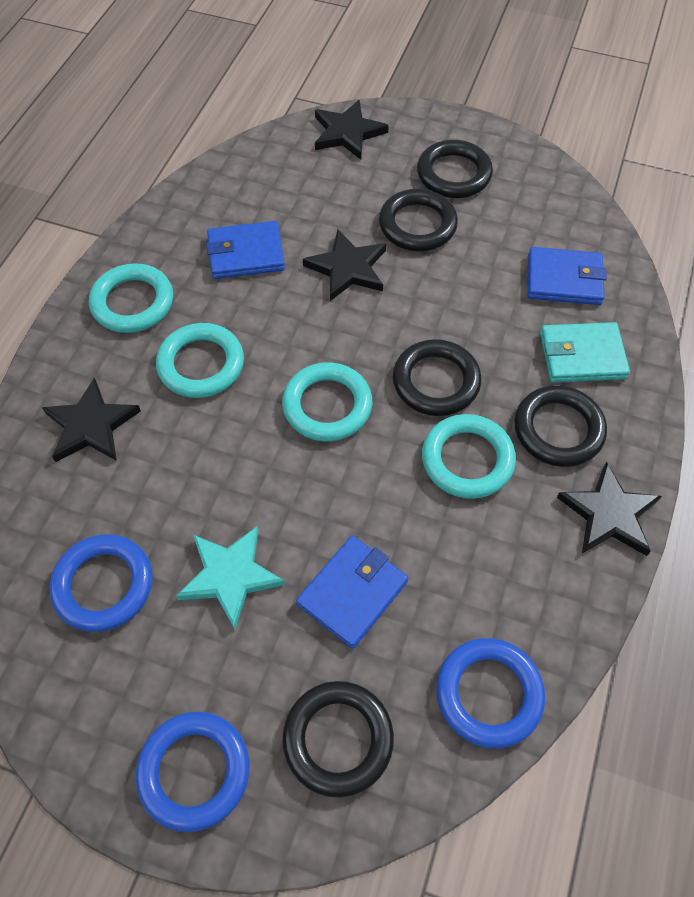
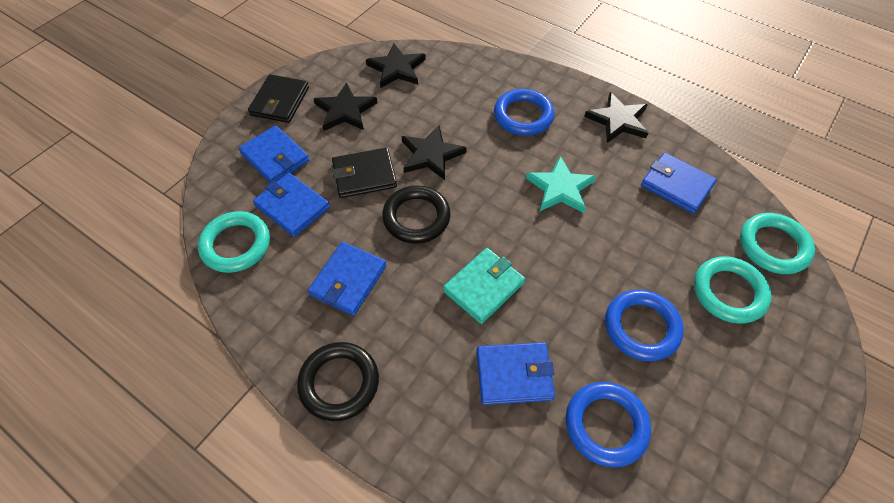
black ring: [282,681,394,798] [379,189,458,251] [393,339,481,416] [417,140,493,198] [514,385,607,467] = 5 -> [297,342,379,421] [382,185,451,244] = 2
black wallet: none = 0 -> [248,74,309,123] [332,148,397,198] = 2
blue wallet: [206,221,285,279] [296,536,408,649] [528,247,607,305] = 3 -> [239,125,309,183] [253,173,330,237] [308,242,386,316] [476,342,555,405] [641,153,717,214] = 5
turquoise ring: [89,263,173,333] [156,323,244,398] [282,362,372,441] [422,414,516,499] = 4 -> [198,211,270,273] [694,256,772,324] [740,213,815,274] = 3

